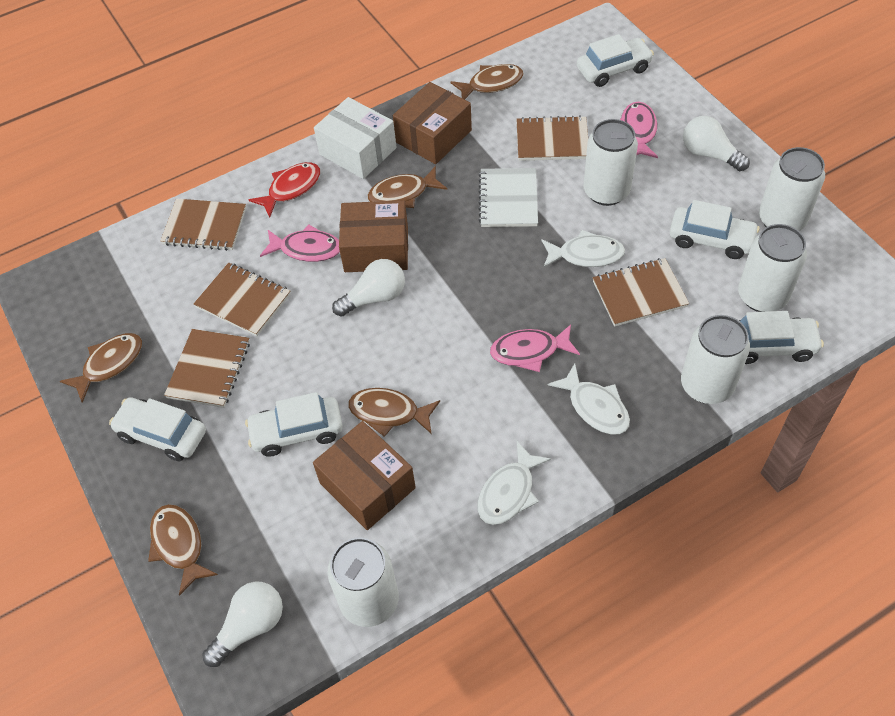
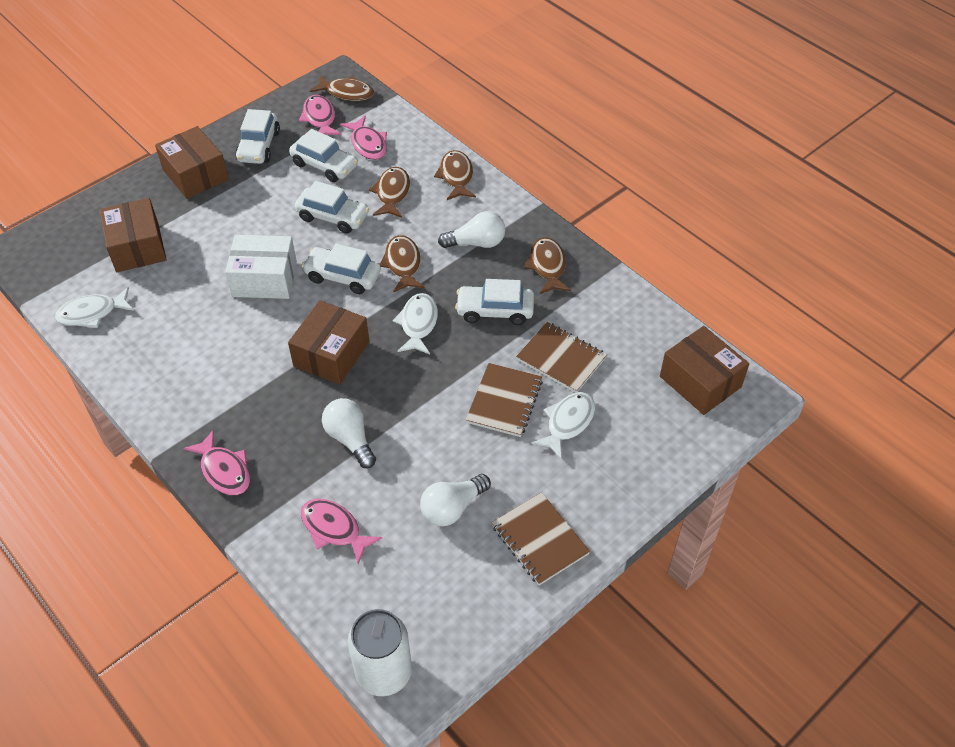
brown box: [313,421,416,530] [339,200,408,272] [393,82,472,164] = 3 -> [99,198,167,272] [155,126,229,199] [288,300,369,385] [660,326,749,415] = 4
brown notebook: [161,199,246,251] [164,329,250,408] [194,262,291,336] [517,115,588,161] [593,258,689,327] = 5 -> [466,363,542,437] [492,492,590,585] [516,322,607,393] = 3
pink fish: [260,224,340,262] [490,324,580,372] [620,102,658,158] = 3 -> [183,430,250,495] [299,95,341,135] [301,499,382,564] [340,116,387,160] = 4
red fish: [249,162,320,218] = 1 -> none = 0
white can: [328,537,399,627] [583,119,638,206] [681,315,750,404] [738,224,807,312] [759,147,825,231] = 5 -> [348,609,412,696] = 1
white notebook: [479,168,538,227] = 1 -> none = 0

